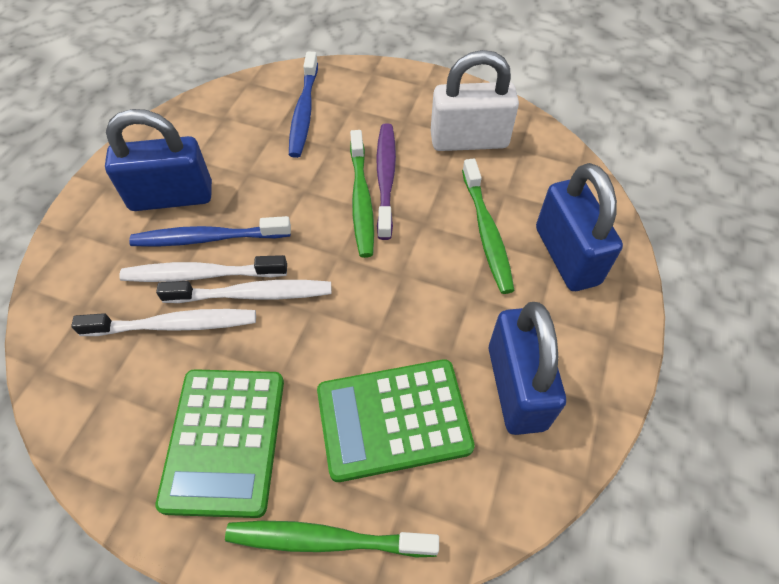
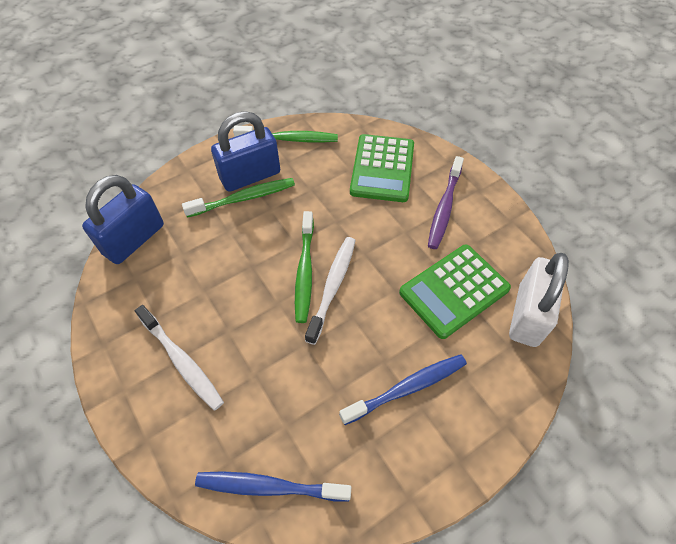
blue padlock: [105,109,212,211] [489,302,566,435] [536,163,623,291] = 3 -> [82,175,164,264] [211,111,280,192] = 2
white toothbrush: [71,309,256,336] [119,255,287,282] [156,280,331,303] = 3 -> [135,305,224,410] [305,237,356,345] = 2

